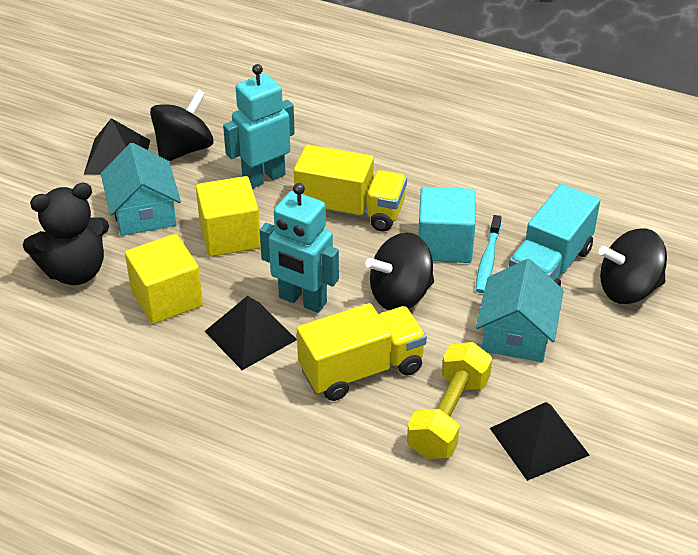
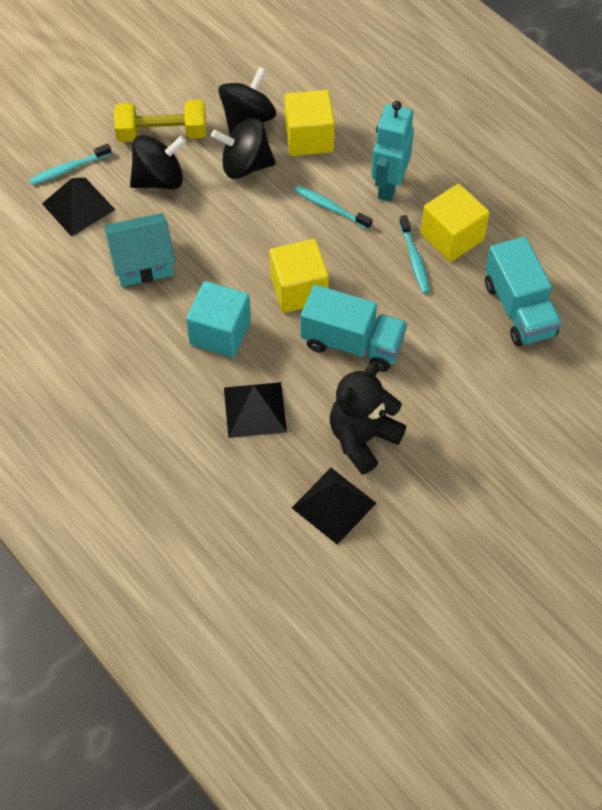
turquoise house: [101,143,181,236] [476,259,564,362] = 2 -> [104,213,176,287] = 1
turquoise robot: [223,64,295,189] [260,183,339,313] = 2 -> [371,101,414,202] = 1
turquoise toothbrush: [476,215,502,293] = 1 -> [29,143,112,185] [294,186,372,230] [399,215,430,293] = 3
turquoise truck: [509,184,600,286] = 1 -> [301,285,407,372] [485,236,562,346] = 2
yellow cube: [125,234,203,324] [196,176,261,257] = 2 -> [270,239,329,313] [284,90,335,156] [421,184,490,262] = 3
yellow truck: [294,144,407,232] [297,303,427,401] = 2 -> none = 0

